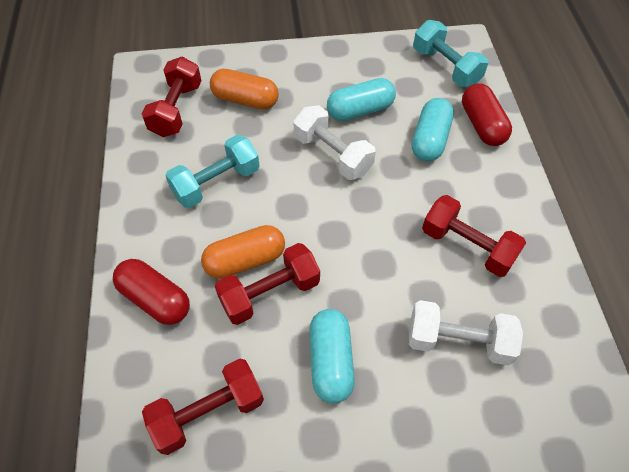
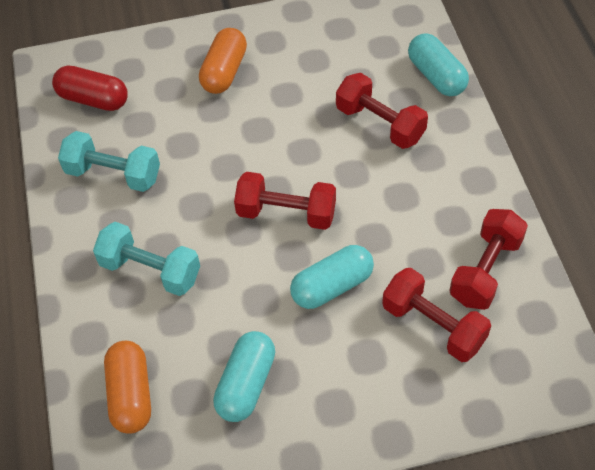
red capsule: [113,259,190,325] [462,83,512,146] = 2 -> [52,66,128,111] = 1
white dumbbell: [293,105,376,180] [409,300,523,365] = 2 -> none = 0

